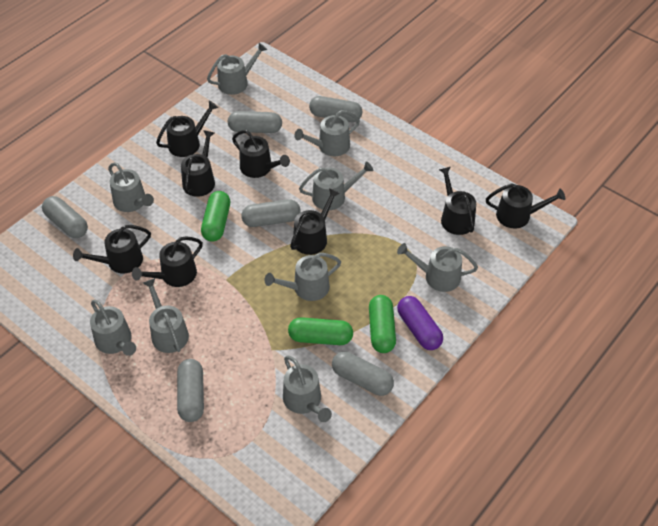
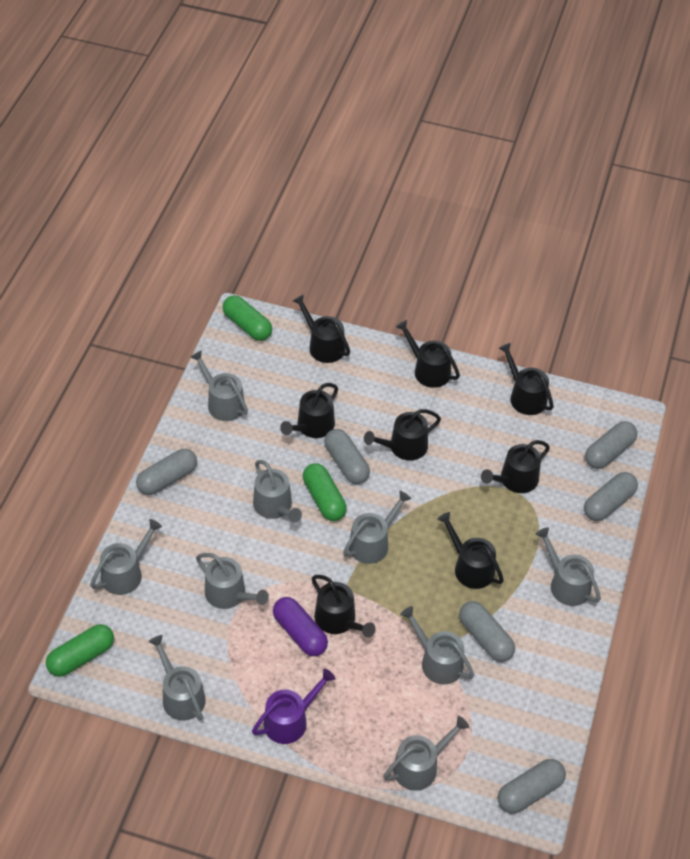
purple watering can: none = 0 -> [252,668,336,744] = 1

